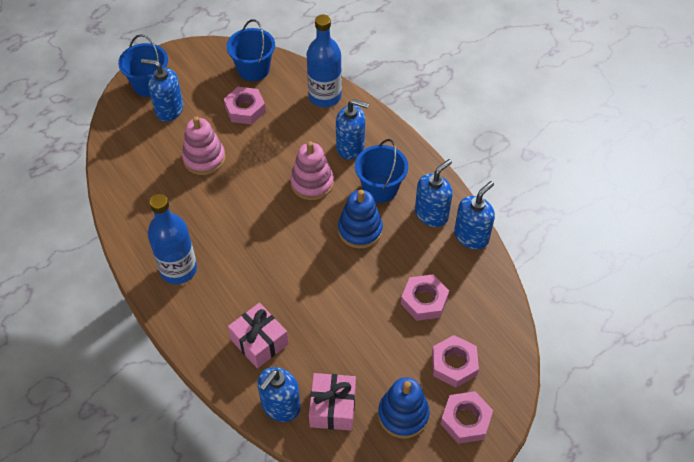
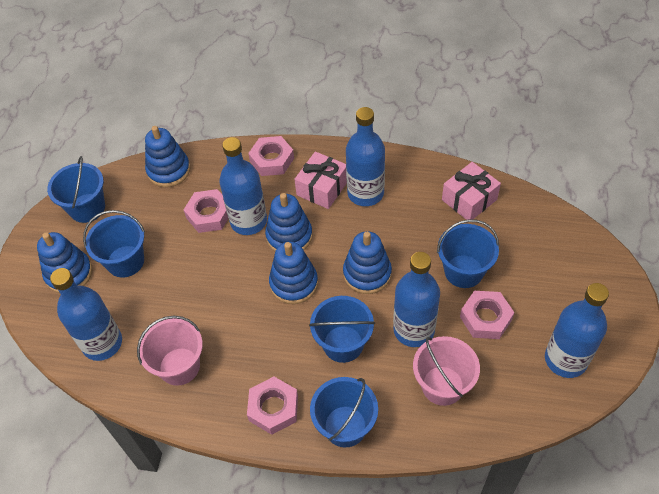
blue bottle: [148,194,197,284] [307,15,342,107] = 2 -> [50,268,122,361] [219,137,267,235] [346,107,385,206] [393,252,440,347] [545,283,609,378] = 5
blue bucket: [118,34,168,97] [227,19,275,81] [355,139,408,203] = 3 -> [47,156,105,223] [83,210,145,278] [309,296,375,363] [310,377,378,447] [437,219,499,288] = 5
blue soap dispenser: [141,59,183,122] [257,367,301,422] [336,99,369,159] [415,159,453,227] [454,181,495,249] = 5 -> none = 0
blue stacking toy: [338,190,383,248] [378,377,430,439] = 2 -> [37,232,93,293] [145,126,190,187] [265,193,313,251] [269,242,318,304] [343,231,392,294] = 5
pink bucket: none = 0 -> [137,316,203,386] [413,336,480,406] = 2
pink stacking toy: [182,116,225,175] [290,141,334,200] = 2 -> none = 0

